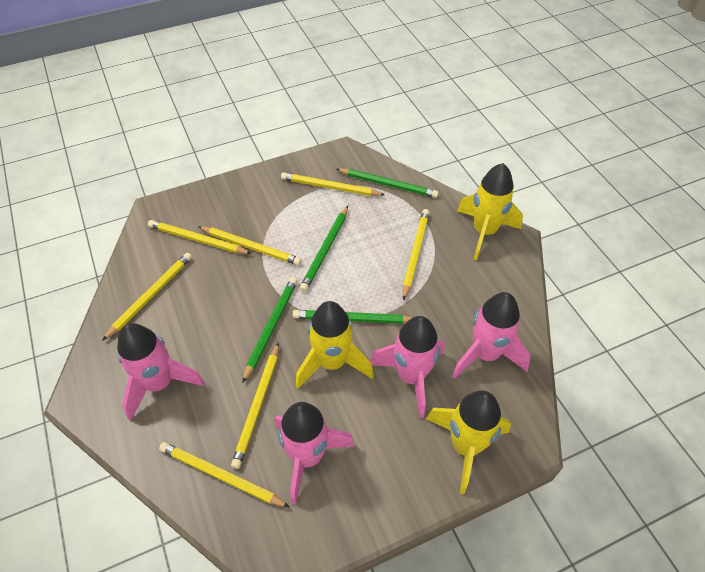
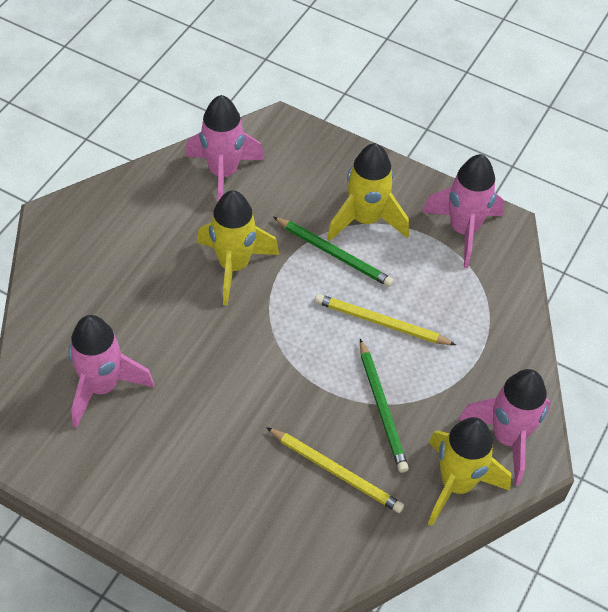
green pencil: [242,277,297,383] [293,310,413,324] [300,206,348,292] [336,168,439,198] = 4 -> [273,217,394,287] [360,339,409,473] = 2
yellow pencil: [102,253,192,341] [148,220,252,254] [159,442,289,507] [198,226,301,265] [231,342,279,469] [281,172,385,196] [403,209,430,300] = 7 -> [266,427,404,513] [315,294,456,345] = 2

